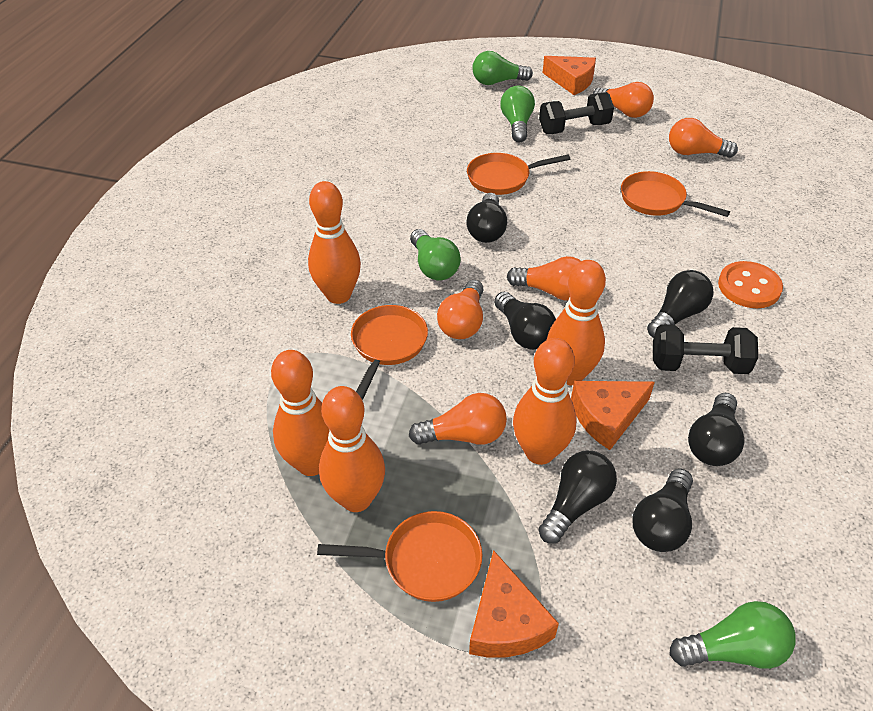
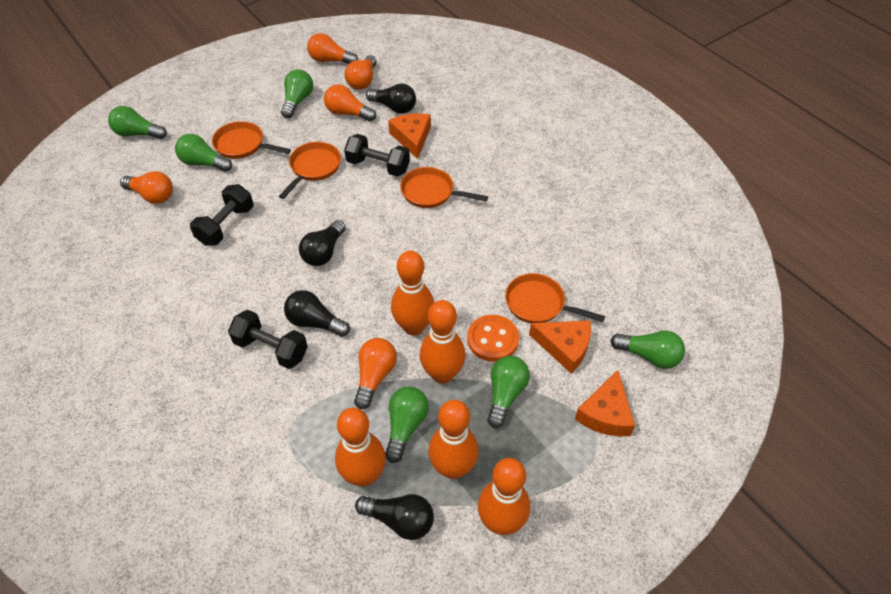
black dumbbell: [539,92,614,134] [653,324,758,374] = 2 -> [190,184,253,246] [228,310,308,369] [344,134,410,177] = 3
black light bulb: [466,193,507,243] [494,292,556,350] [539,451,617,543] [632,469,693,552] [647,270,713,338] [688,393,744,466] = 6 -> [284,290,350,337] [299,220,346,266] [355,494,434,540] [366,84,416,114] = 4
green light bulb: [410,229,461,281] [472,51,533,85] [500,86,535,142] [669,601,796,669] = 4 -> [108,106,167,139] [175,134,232,172] [281,69,313,118] [385,387,429,463] [487,356,530,428] [610,331,685,369] = 6

